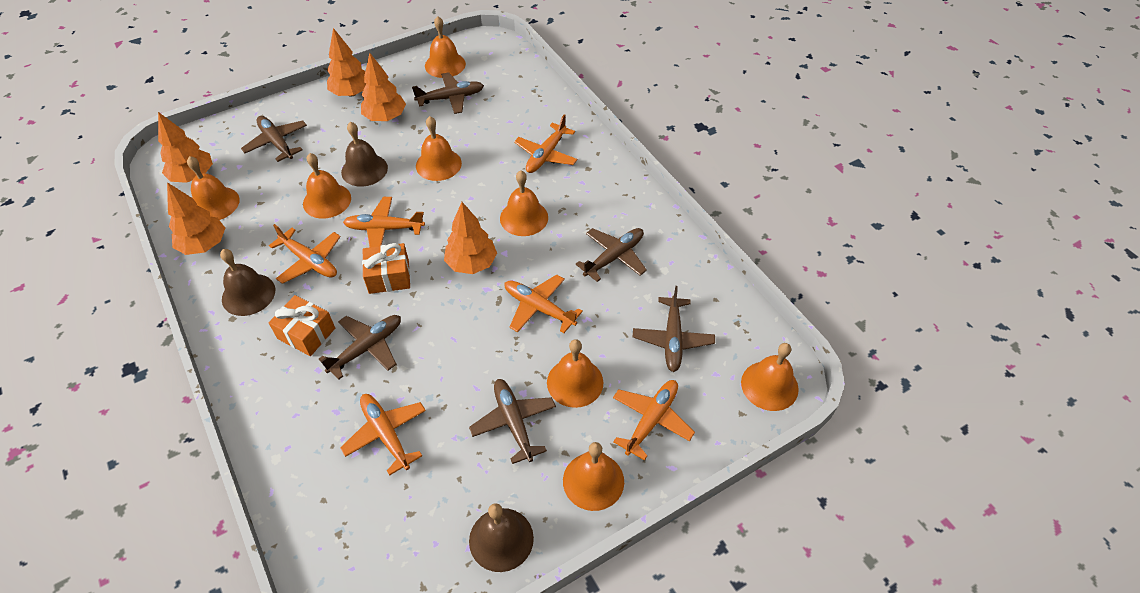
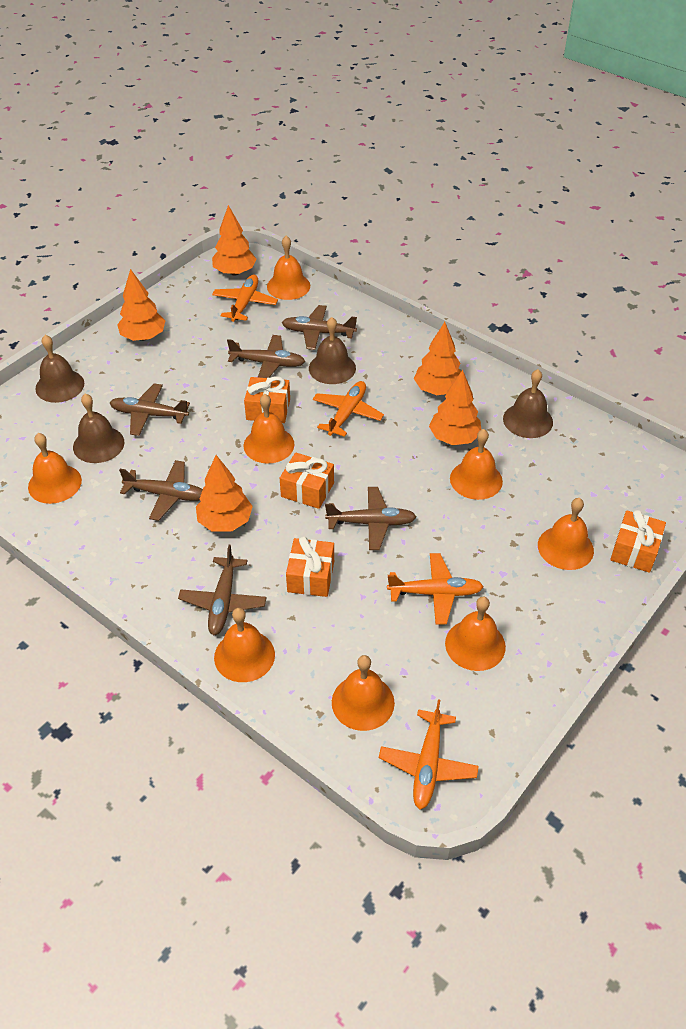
brown bell: [220,249,275,316] [341,122,388,187] [469,503,534,572] = 3 -> [35,335,84,403] [73,394,124,463] [309,317,356,384] [503,369,553,438] = 4
orange gift: [269,295,335,356] [362,243,410,294] = 2 -> [244,376,290,423] [280,452,334,509] [286,536,334,597] [610,510,666,573] = 4
orange plane: [269,224,341,284] [340,394,426,475] [343,197,425,247] [505,275,583,333] [514,114,578,173] [613,380,695,461] = 6 -> [212,275,278,322] [313,381,384,437] [379,699,479,809] [387,553,484,624] = 4

